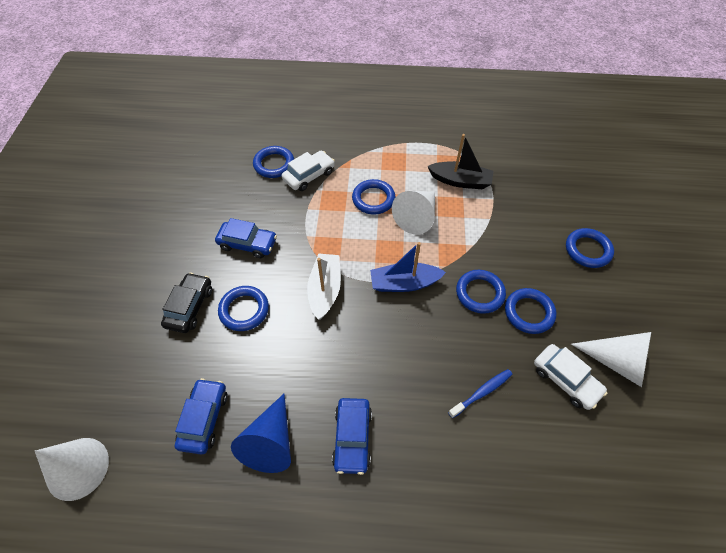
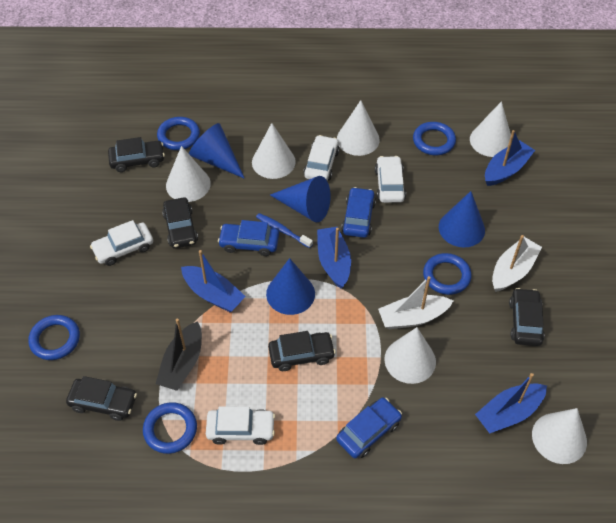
black car: [161,273,212,333] = 1 -> [66,376,137,421] [108,137,165,172] [162,197,198,249] [268,331,336,371] [509,288,545,346] = 5
blue boat: [370,242,446,292] = 1 -> [181,250,246,312] [317,227,351,289] [475,373,547,433] [485,130,535,186] = 4
blue cone: [231,394,291,473] = 1 -> [189,123,245,179] [266,258,315,315] [270,176,330,222] [439,191,485,247] = 4
blue ring: [218,286,269,331] [253,146,294,178] [352,179,396,215] [456,270,506,314] [505,288,556,334] [566,228,614,268] = 6 -> [28,315,80,360] [143,402,197,454] [157,117,200,150] [413,122,456,155] [423,253,472,295] = 5
white boat: [307,253,341,320] = 1 -> [378,276,453,329] [492,235,542,292] = 2
white car: [282,151,335,191] [534,344,607,410] = 2 -> [90,220,153,266] [206,407,275,445] [303,135,339,180] [375,156,406,203] = 4
white cone: [35,438,109,501] [392,191,435,234] [571,332,651,387] = 3 -> [166,146,211,202] [252,123,296,179] [337,100,380,156] [384,327,436,384] [470,101,511,157] [532,408,587,464] = 6

